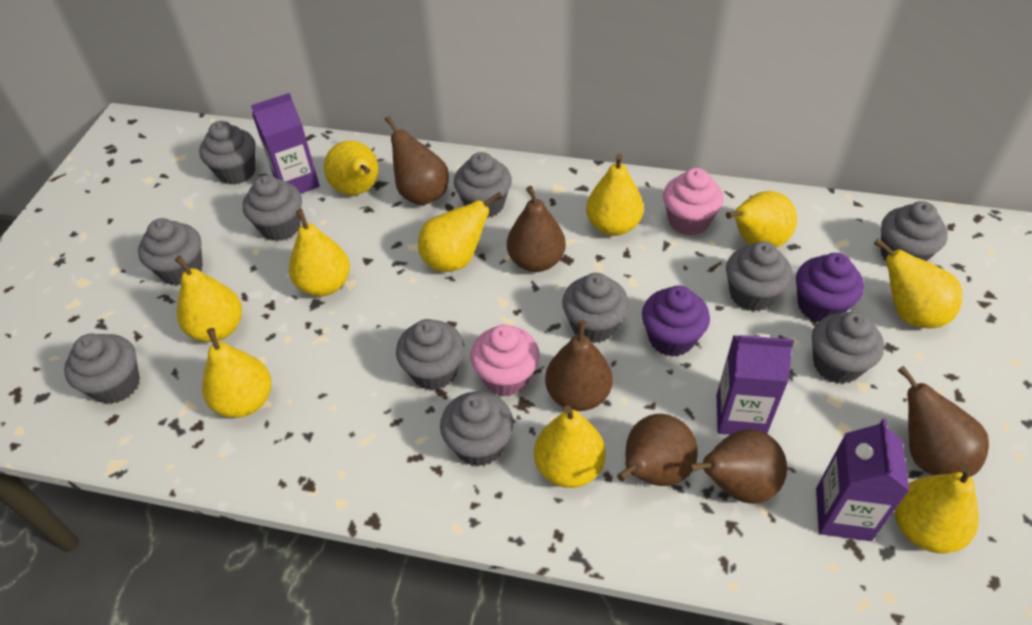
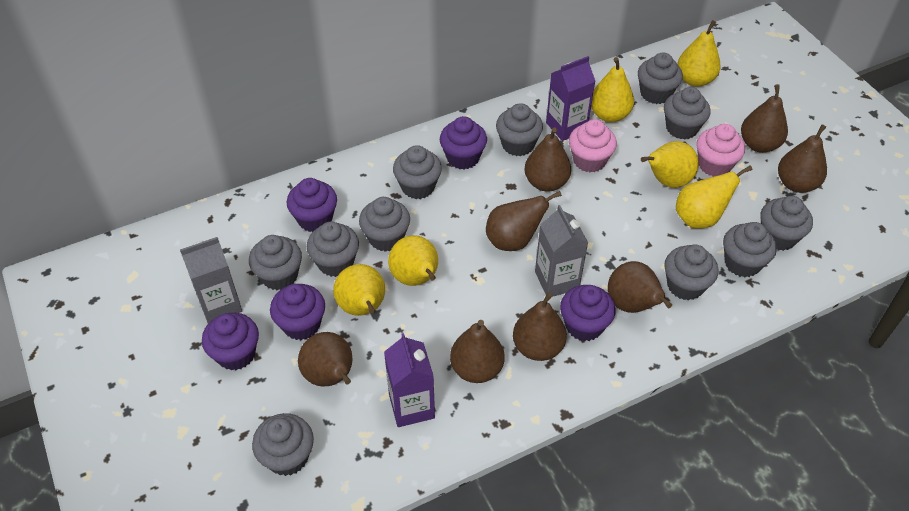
brown pear: [385,116,449,205] [507,186,566,272] [545,320,613,411] [617,414,698,486] [688,429,787,504] [897,366,989,477] = 6 -> [298,332,352,387] [450,320,504,383] [486,191,562,251] [513,292,567,361] [525,127,571,192] [608,261,672,313] [741,84,788,153] [778,124,827,193] = 8
grey carton: none = 0 -> [180,237,242,323] [535,205,588,297] = 2
purple carton: [251,93,320,194] [717,333,794,435] [816,419,909,541] = 3 -> [384,333,435,427] [546,56,596,141] = 2
purple cupcake: [642,286,710,357] [796,253,864,322] = 2 -> [202,313,259,370] [270,284,325,340] [287,178,337,232] [440,116,487,169] [560,285,616,341] = 5
yellow pear: [175,256,242,342] [202,328,271,418] [289,209,350,296] [324,141,379,195] [418,192,503,272] [534,405,606,488] [586,154,644,236] [726,191,797,248] [874,238,962,328] [895,464,979,553] = 10 -> [333,264,385,316] [388,235,438,286] [591,57,634,122] [641,141,699,188] [676,165,753,228] [677,20,721,87] = 6

